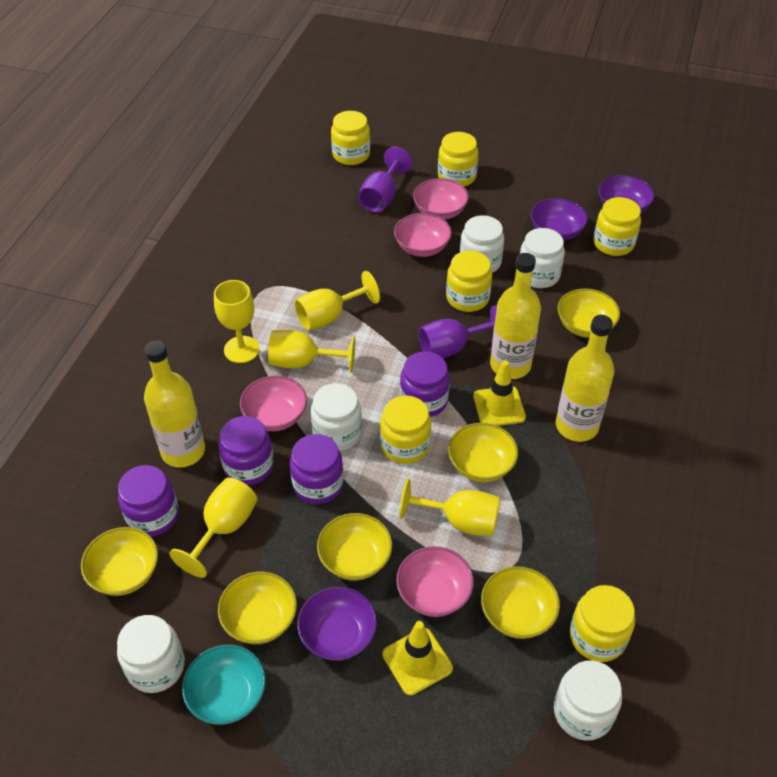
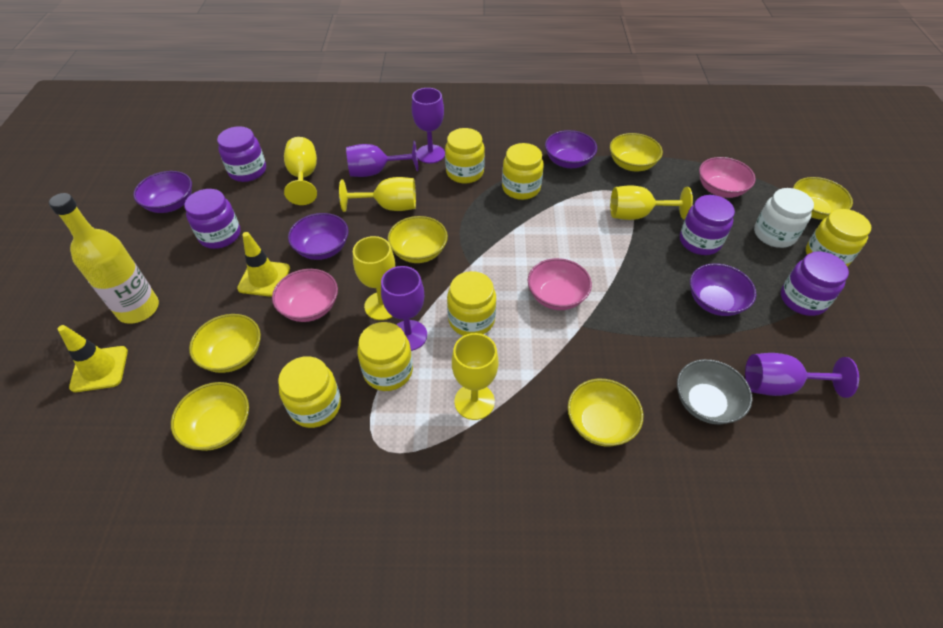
grey bowl: none = 0 -> [677,359,752,424] = 1
pink bowl: [240,376,307,431] [394,213,452,257] [396,546,474,617] [413,178,469,220] = 4 -> [272,269,338,322] [528,258,592,310] [699,157,756,198] = 3
purple bowl: [297,586,377,661] [531,198,588,241] [598,175,655,213] = 3 -> [133,171,192,213] [288,213,349,260] [545,130,597,168] [690,263,756,316] = 4
purple goblet: [358,147,412,213] [418,305,497,358] = 2 -> [346,141,418,177] [381,266,427,351] [412,88,445,163] [745,353,859,398] = 4
turquoise bowl: [182,644,266,725] = 1 -> none = 0
white jar: [117,615,185,693] [311,383,362,451] [460,215,504,273] [520,228,565,288] [554,660,622,741] = 5 -> [754,188,814,248] = 1
yellow bottle: [144,340,205,468] [490,253,541,379] [556,315,614,442] = 3 -> [49,193,159,324] = 1

